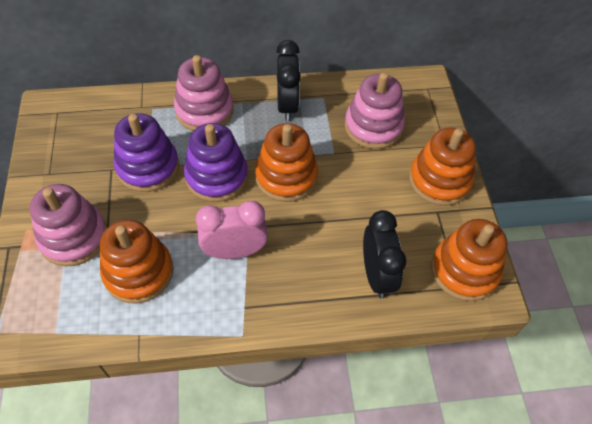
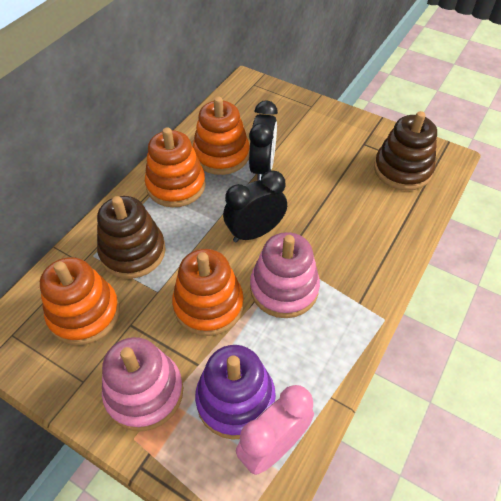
brown stacking toy: none = 0 -> [97,196,166,279] [374,111,437,191] = 2
pink stacking toy: [30,184,107,267] [174,55,234,131] [345,72,405,149] = 3 -> [102,337,183,431] [250,232,320,318] = 2
purple stacking toy: [114,113,179,192] [184,123,248,202] = 2 -> [195,345,276,440] = 1

